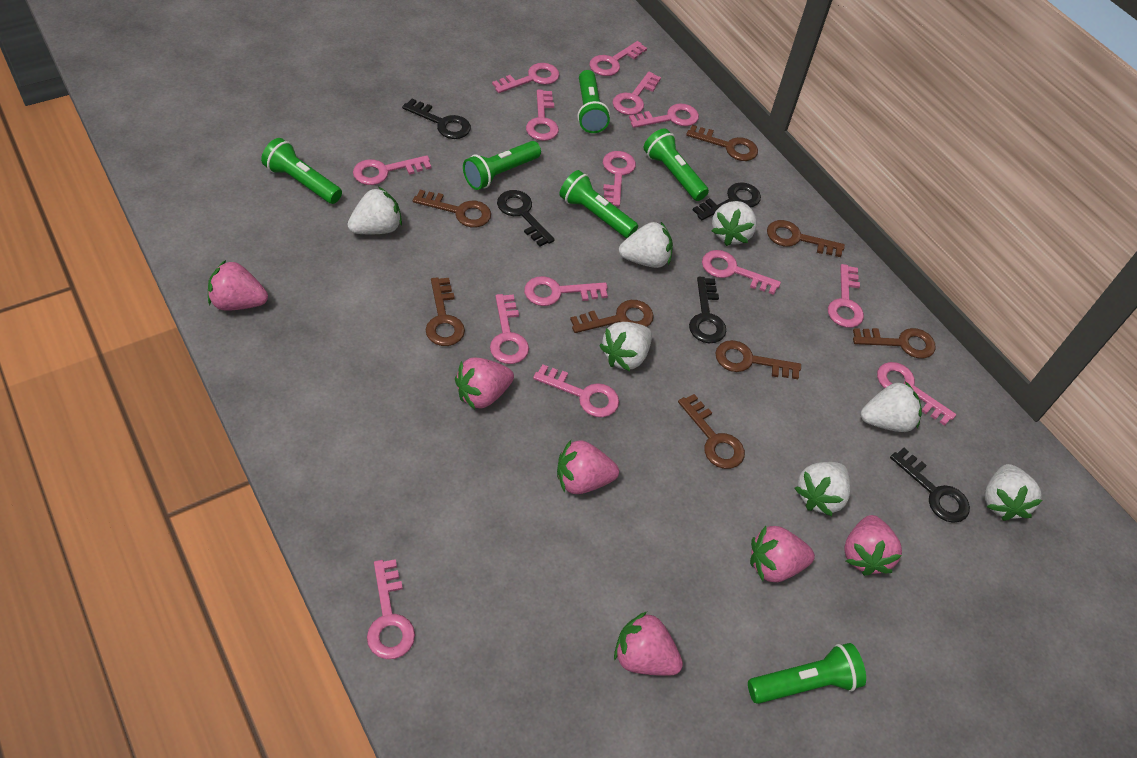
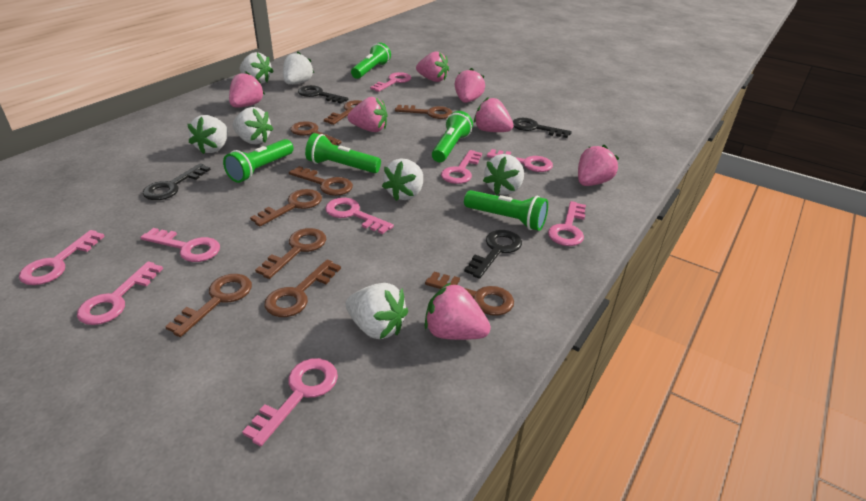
black key: [402,99,471,139] [497,190,555,247] [689,277,726,344] [693,182,761,221] [890,448,970,523] = 5 -> [143,163,211,200] [298,85,348,104] [464,230,522,279] [513,118,572,138] = 4
brown key: [413,190,491,227] [426,277,465,346] [570,300,654,333] [678,394,745,469] [686,125,758,161] [716,340,801,379] [767,220,845,257] [853,328,936,359] = 8 -> [165,274,252,337] [250,189,322,227] [255,228,326,279] [265,259,341,317] [289,166,353,196] [290,121,342,145] [324,100,362,125] [395,105,453,119] [425,272,514,316] = 9
green flashlight: [261,138,342,204] [463,141,541,190] [559,170,638,238] [577,70,610,133] [643,128,709,201] [748,643,866,704] = 6 -> [223,139,294,183] [305,133,381,173] [351,43,391,79] [432,111,473,162] [464,190,548,231] = 5
pink key: [353,155,431,185] [367,559,415,659] [490,294,529,364] [492,63,560,93] [524,276,608,306] [526,90,559,141] [533,364,619,417] [589,41,647,76] [603,151,636,206] [613,72,661,115] [629,103,699,128] [702,250,781,295] [828,264,864,328] [877,362,956,426] = 14 -> [19,230,105,285] [77,261,163,325] [140,228,220,262] [242,358,338,446] [325,198,394,234] [370,72,411,92] [441,150,482,184] [487,149,553,172] [548,201,586,246] = 9
pink strawberry: [208,260,268,311] [455,357,514,409] [557,440,619,494] [614,612,683,676] [750,526,815,582] [844,515,902,576] = 6 -> [229,72,265,107] [348,97,387,132] [416,51,449,82] [425,283,491,340] [455,68,485,103] [474,97,514,132] [578,145,619,186] = 7

